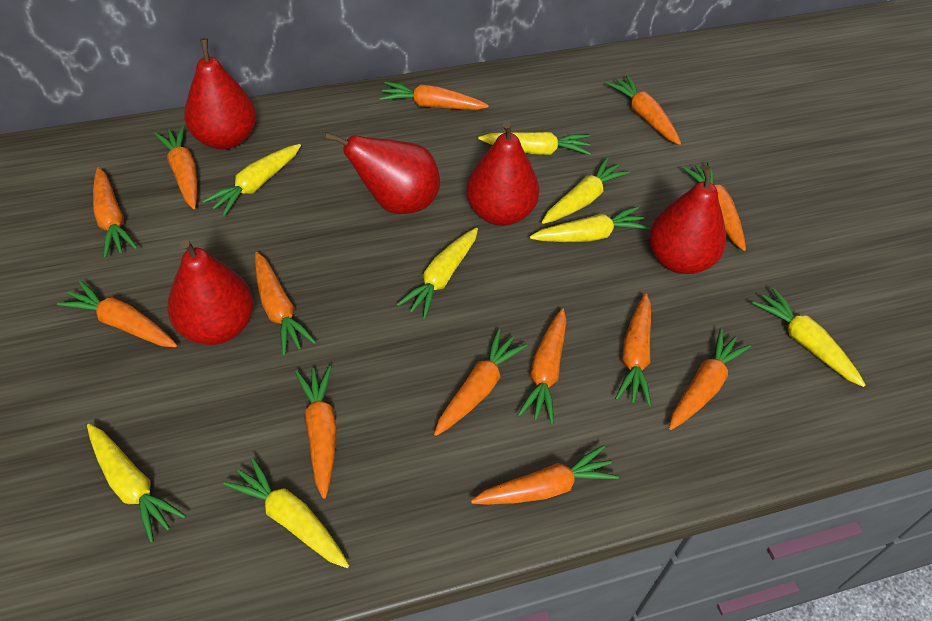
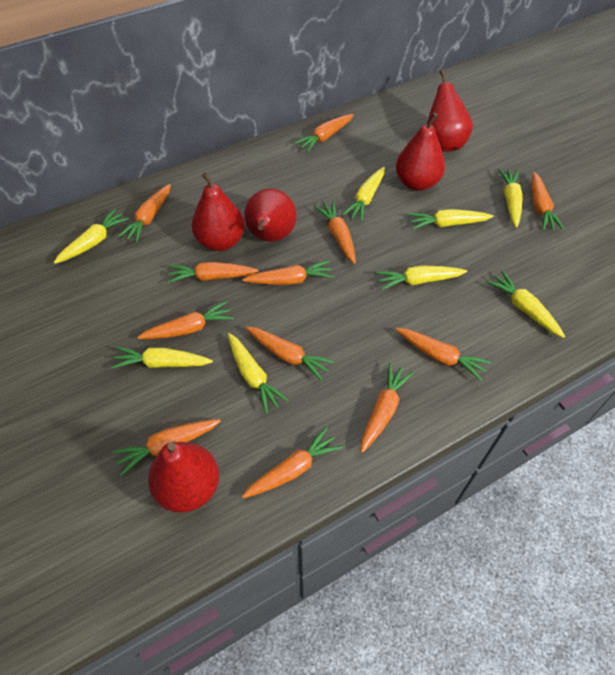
orange carrot: [57,281,177,347] [93,167,138,258] [154,126,197,209] [255,252,317,356] [295,366,337,499] [380,82,489,110] [434,329,527,436] [471,445,619,505] [518,308,567,424] [606,75,681,145] [615,293,651,407] [669,328,751,430] [683,162,746,251] = 13 -> [113,419,221,476] [118,184,171,243] [137,301,234,339] [168,262,259,283] [242,260,334,285] [242,427,343,498] [246,327,334,381] [294,114,354,153] [314,201,356,264] [361,363,414,453] [396,328,491,381] [532,172,565,231] = 12

